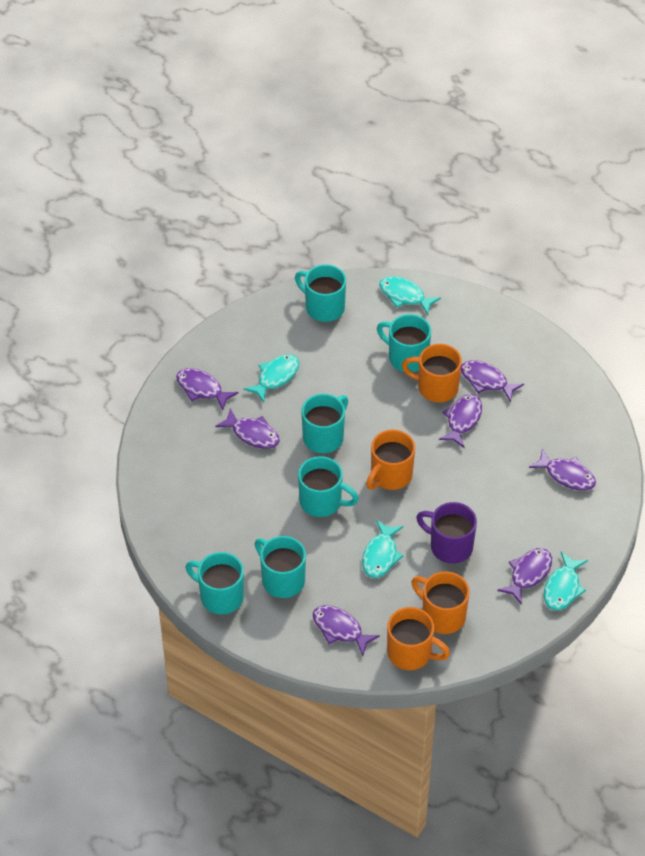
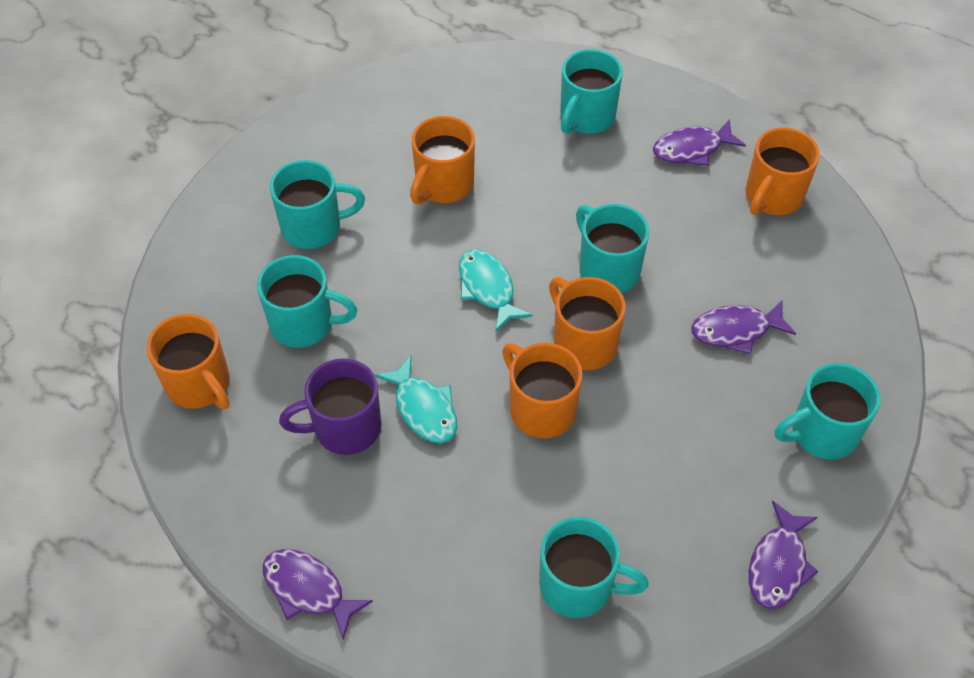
orange mug: [366,430,415,490] [387,607,450,670] [402,344,462,402] [411,571,470,634] = 4 -> [147,314,230,409] [410,116,475,204] [502,343,582,438] [549,277,626,370] [746,127,820,215] = 5
purple fish: [176,368,239,410] [215,408,280,449] [313,605,380,656] [439,394,482,448] [461,360,524,402] [497,548,552,605] [529,449,596,491] = 7 -> [263,549,373,640] [653,119,746,166] [691,300,796,354] [749,501,819,609] = 4
turquoise fish: [244,354,299,403] [362,520,403,578] [379,276,441,315] [544,552,588,610] = 4 -> [375,355,457,443] [459,249,533,332] = 2

